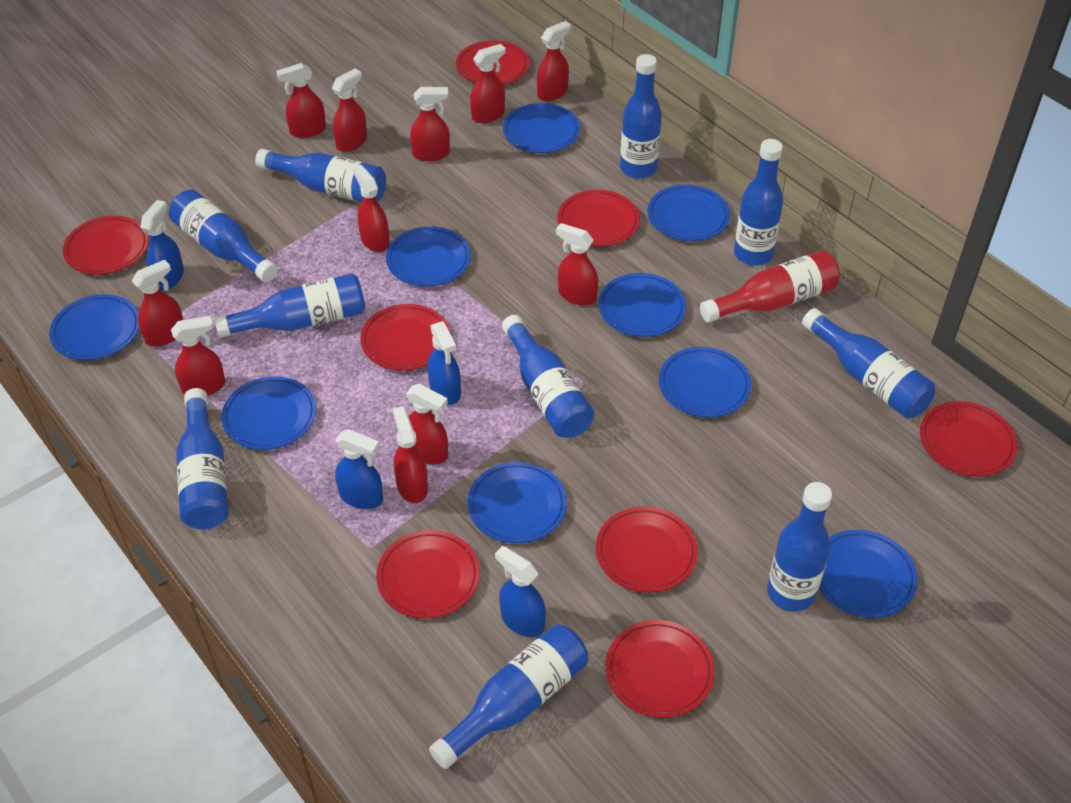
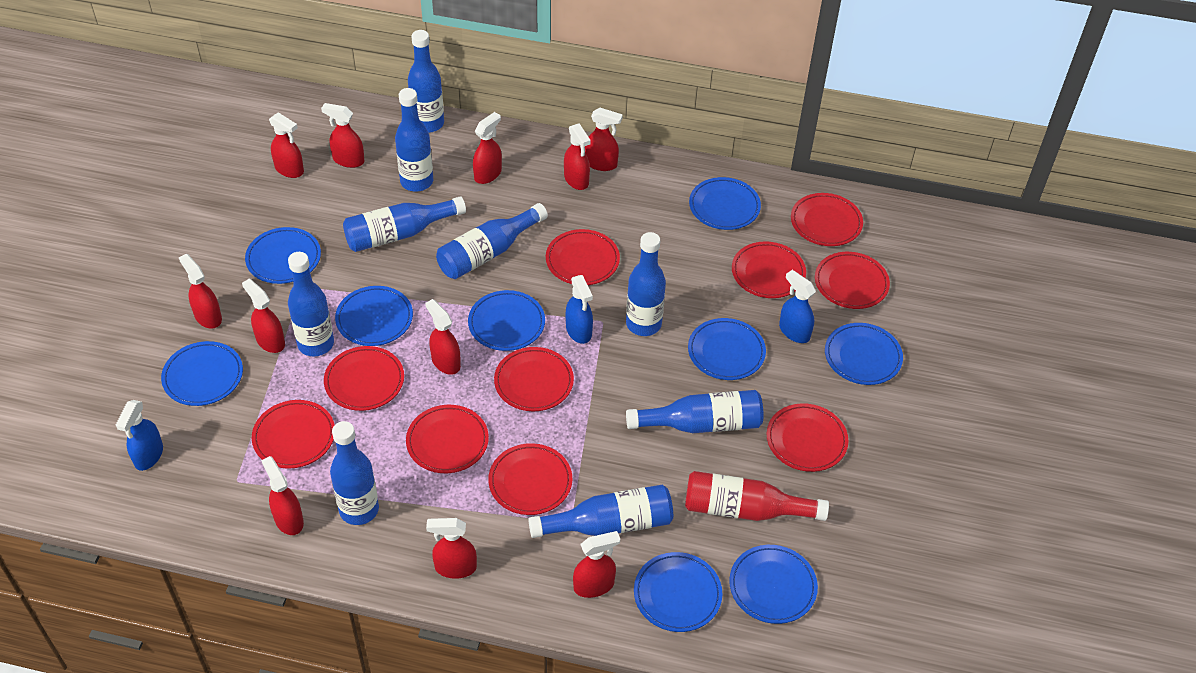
blue bottle: [169,190,278,282] [176,388,229,530] [214,273,365,338] [255,149,386,202] [429,624,588,769] [502,315,594,438] [620,54,662,179] [734,139,783,266] [767,482,832,612] [802,308,935,418] = 10 -> [288,252,334,356] [330,421,379,525] [343,196,466,252] [395,88,433,192] [408,30,444,133] [436,203,548,279] [528,485,673,538] [626,232,666,336] [626,390,763,433] = 9
blue spray bottle: [140,200,184,291] [335,429,383,509] [428,321,461,405] [495,546,546,637] = 4 -> [116,400,163,471] [566,275,593,344] [779,270,816,343] = 3
red plate: [63,216,149,275] [360,304,450,371] [376,530,480,619] [456,40,529,85] [557,190,640,247] [596,506,698,593] [605,620,715,718] [920,401,1017,477] = 8 -> [252,400,334,469] [324,346,404,411] [406,405,489,473] [488,443,572,515] [494,347,574,411] [546,229,620,285] [732,241,806,298] [767,403,848,472] [791,193,863,246] [815,252,890,309] = 10

